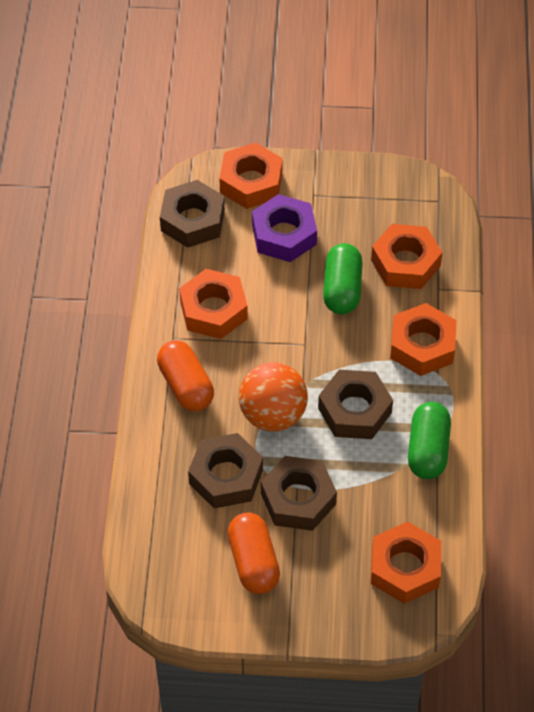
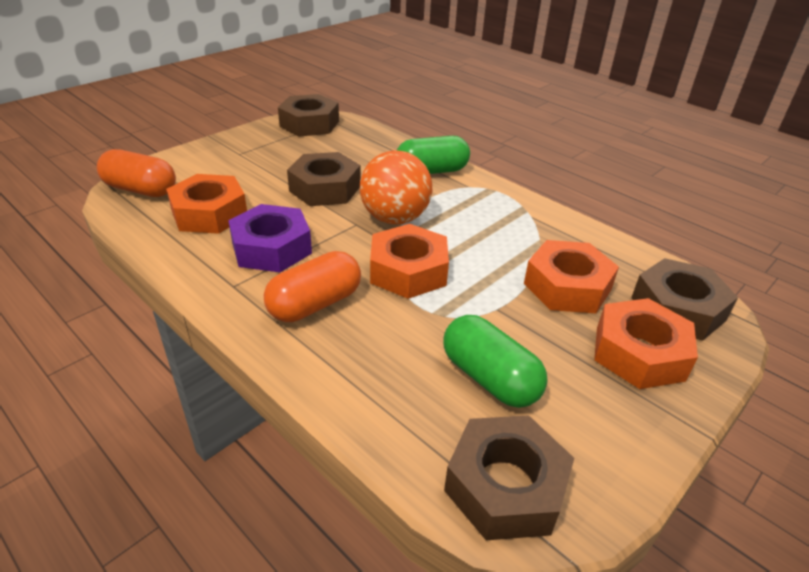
orange nut: [179,269,248,339] [219,142,283,209] [371,224,443,289] [371,522,441,604] [390,303,457,376] = 5 -> [166,174,247,234] [370,224,449,299] [524,240,619,313] [594,298,698,389] = 4

